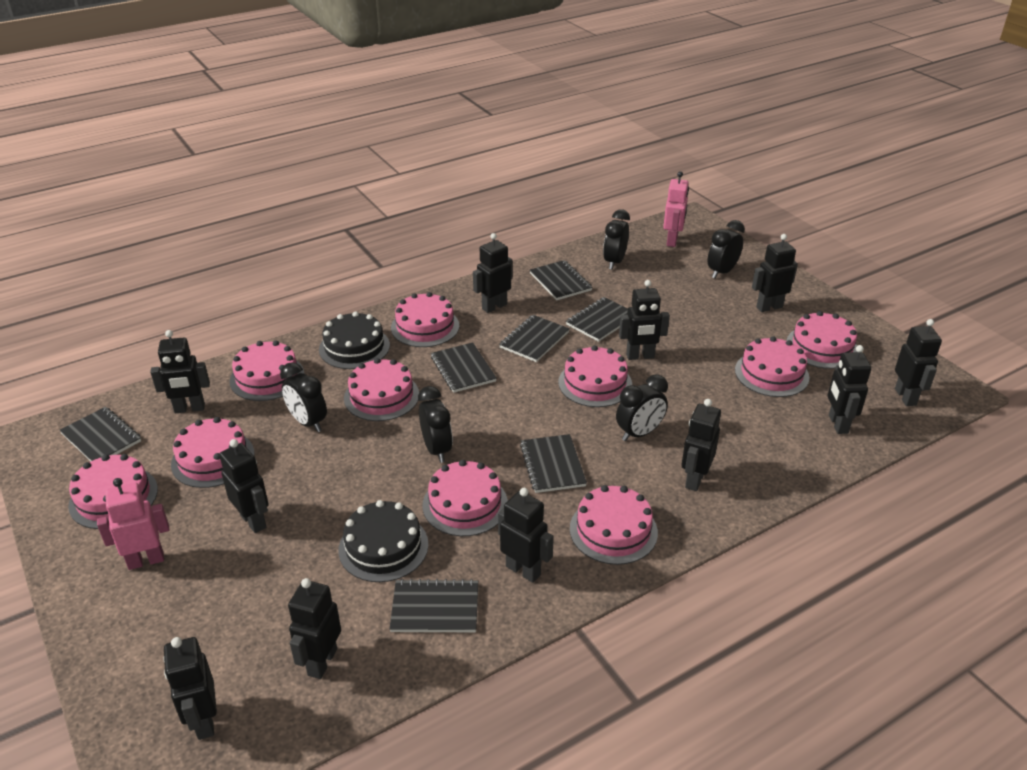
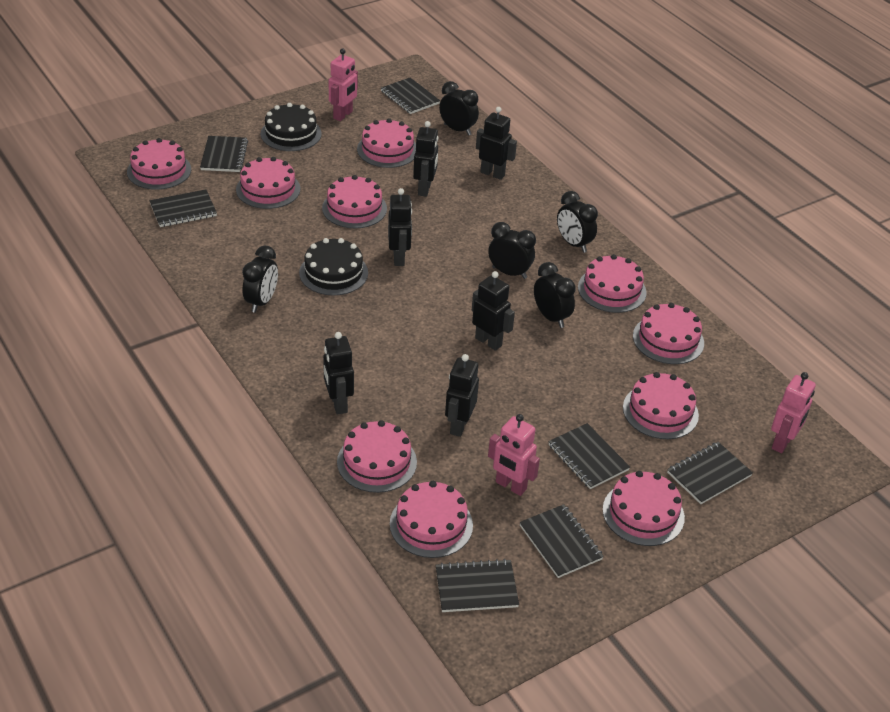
black robot: [150,330,210,413] [163,637,217,740] [219,439,269,533] [288,578,341,679] [473,233,513,313] [498,488,554,583] [619,280,670,360] [681,399,721,491] [752,234,798,312] [828,345,871,434] [895,319,942,406] = 11 -> [323,332,354,414] [388,188,412,266] [413,121,438,197] [445,354,479,437] [472,271,515,351] [476,107,517,180] = 6
pink robot: [97,478,169,570] [663,171,689,247] = 2 -> [329,49,358,121] [488,414,540,496] [771,372,816,453] = 3

